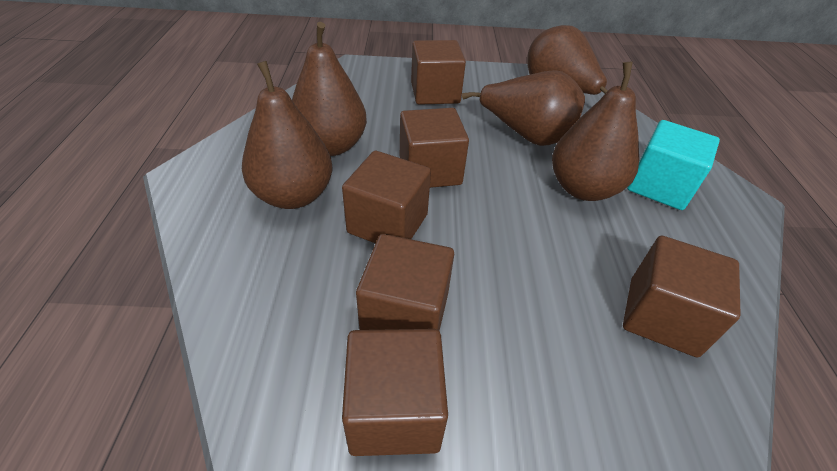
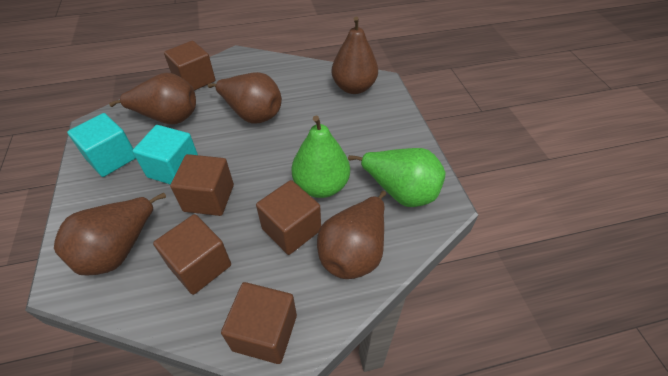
brown cube: [342,151,431,244] [342,329,448,456] [356,234,454,331] [400,108,469,188] [411,40,466,105] [623,235,741,357] = 6 -> [153,214,231,295] [164,41,215,91] [170,154,234,216] [221,282,297,364] [256,180,321,255] = 5
green pear: none = 0 -> [291,115,350,198] [348,148,445,207] = 2
turquoise cube: [627,120,720,210] = 1 -> [67,113,136,177] [133,125,198,184] = 2

